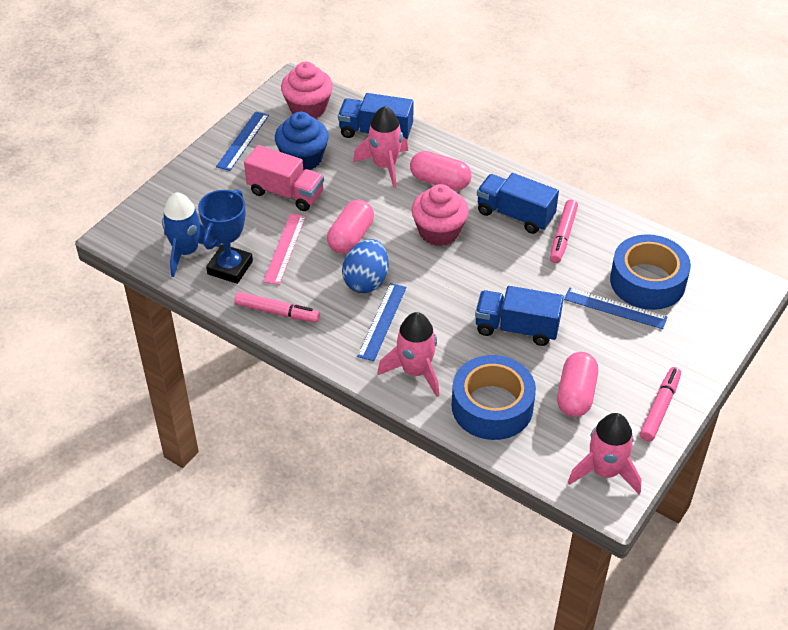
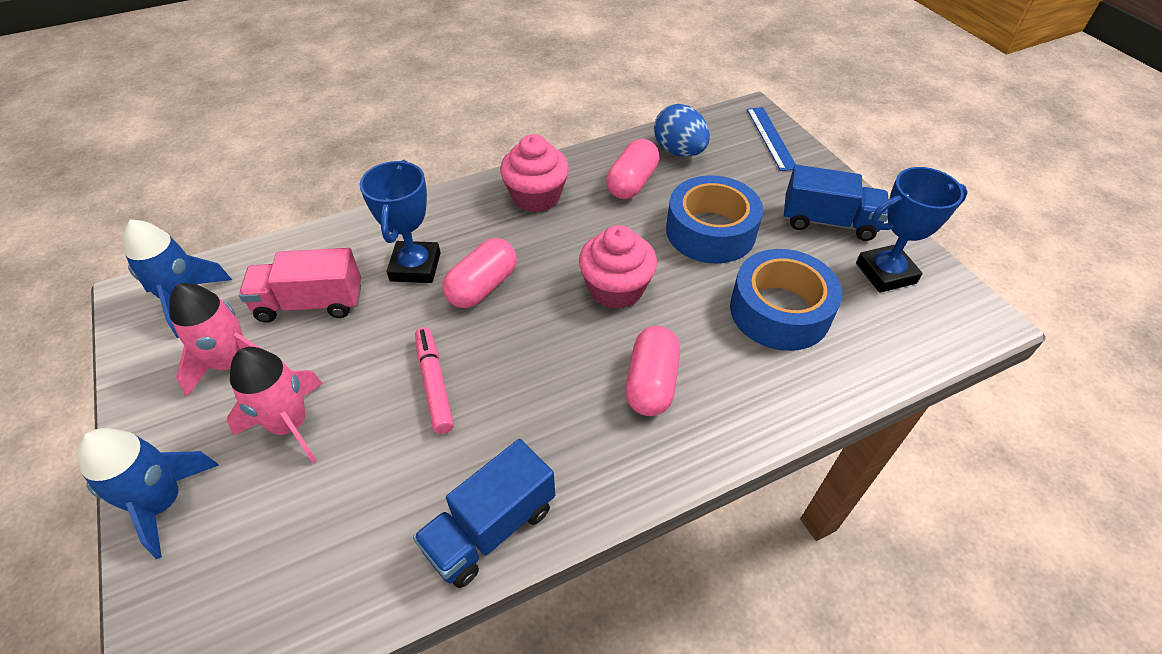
blue cupcake: [275,112,329,171] = 1 -> none = 0
blue rocket: [162,192,221,277] = 1 -> [77,428,219,559] [123,220,232,338] = 2
blue ruler: [216,111,269,171] [357,283,407,361] [564,288,667,329] = 3 -> [747,107,796,171] = 1
blue trophy: [198,189,253,284] = 1 -> [360,160,441,283] [856,167,968,293] = 2
blue truck: [338,93,414,140] [475,286,564,346] [477,173,559,234] = 3 -> [413,439,555,588] [784,165,889,241] = 2
pink marker: [235,292,320,323] [550,200,578,263] [640,367,681,441] = 3 -> [415,327,454,434] = 1
pink rocket: [353,106,408,188] [377,312,439,397] [568,413,642,494] = 3 -> [169,283,262,397] [227,347,323,463] = 2
pink ruler: [263,214,306,285] = 1 -> none = 0

